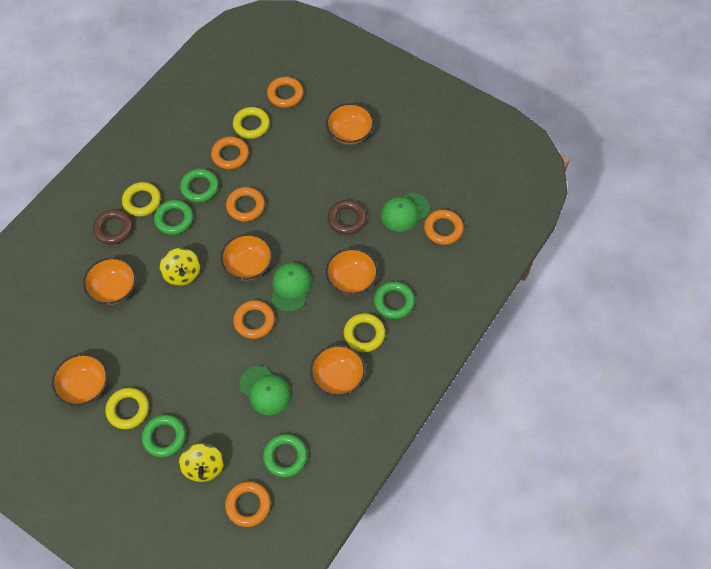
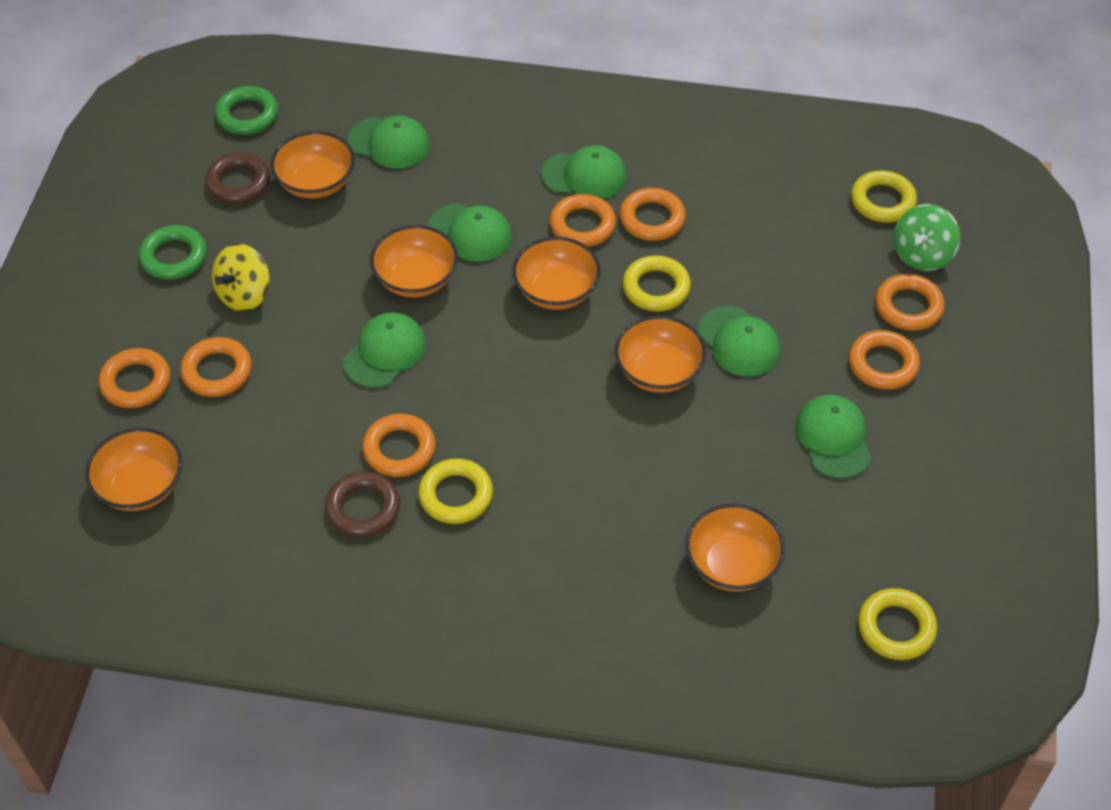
green cap: [239,366,291,415] [271,263,312,312] [381,193,430,232] = 3 -> [343,312,426,388] [348,116,430,169] [428,203,512,262] [541,145,626,199] [698,306,780,376] [795,395,871,479] = 6
green ring: [142,415,186,457] [154,200,193,235] [180,169,219,203] [263,434,307,477] [374,281,415,319] = 5 -> [139,225,207,280] [215,86,278,135] = 2
green spinning top: none = 0 -> [894,204,960,271] = 1
orange ring: [211,137,249,169] [225,482,271,527] [226,187,265,222] [233,300,275,339] [267,77,303,108] [424,210,464,245] = 6 -> [99,348,171,408] [180,337,252,397] [362,414,436,477] [550,194,616,247] [620,188,686,241] [849,330,920,390] [875,274,945,331] = 7
yellow spinning top: [160,248,200,286] [179,443,224,482] = 2 -> [212,243,270,311] = 1

